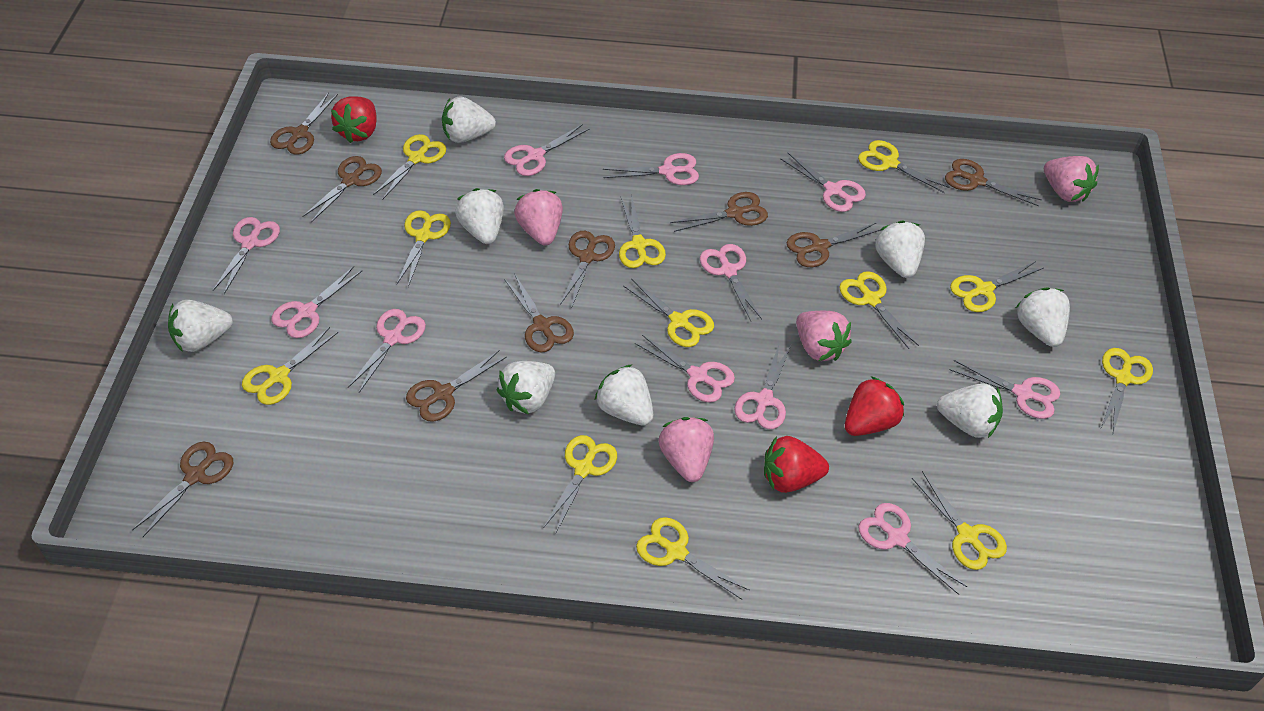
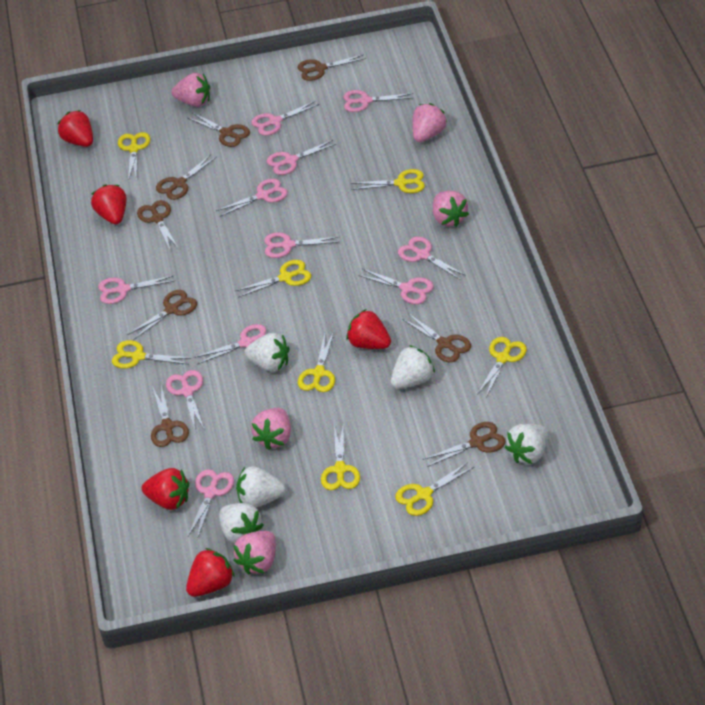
brown scissors: [132,442,233,537] [270,92,338,155] [302,156,382,222] [406,350,507,422] [504,275,574,352] [560,231,615,309] [670,192,768,232] [786,223,881,267] [945,159,1042,206] = 9 -> [127,290,197,340] [137,200,178,249] [151,384,189,447] [156,154,217,200] [188,113,250,147] [297,54,366,81] [402,313,471,362] [423,422,506,467] = 8
pink strawberry: [514,189,563,246] [658,417,714,482] [796,311,852,361] [1044,156,1099,202] = 4 -> [172,73,210,107] [233,531,276,575] [251,408,291,450] [412,103,447,142] [433,191,469,227] = 5
red strawberry: [331,96,377,143] [764,436,829,493] [845,376,904,436] = 3 -> [57,110,93,147] [91,184,127,224] [142,468,189,510] [186,548,235,597] [346,309,391,349] = 5
white strawberry: [168,300,233,352] [442,96,496,143] [455,188,504,244] [496,361,555,414] [595,364,654,426] [875,220,925,278] [937,383,1003,438] [1016,287,1070,347] = 8 -> [219,503,264,544] [236,466,286,508] [245,333,290,372] [391,345,435,389] [505,424,548,464] = 5
yellow scissors: [242,327,338,405] [373,134,446,199] [397,210,451,287] [543,435,617,533] [619,194,666,268] [623,278,714,347] [636,517,750,600] [839,271,919,349] [858,140,950,193] [912,471,1007,570] [950,261,1044,312] [1101,348,1153,433] = 12 -> [112,340,192,368] [118,132,151,181] [235,260,311,298] [298,332,335,392] [321,424,360,490] [351,169,425,193] [395,462,474,516] [477,337,527,397] = 8

